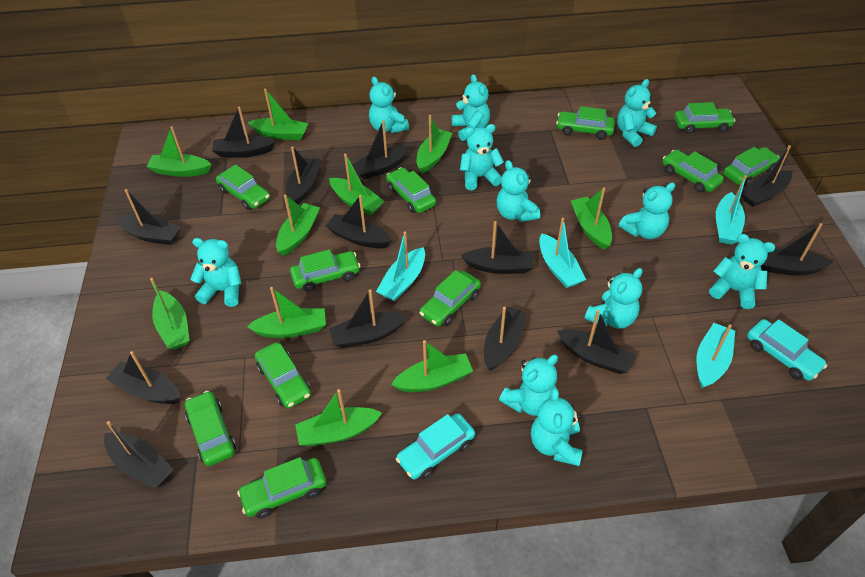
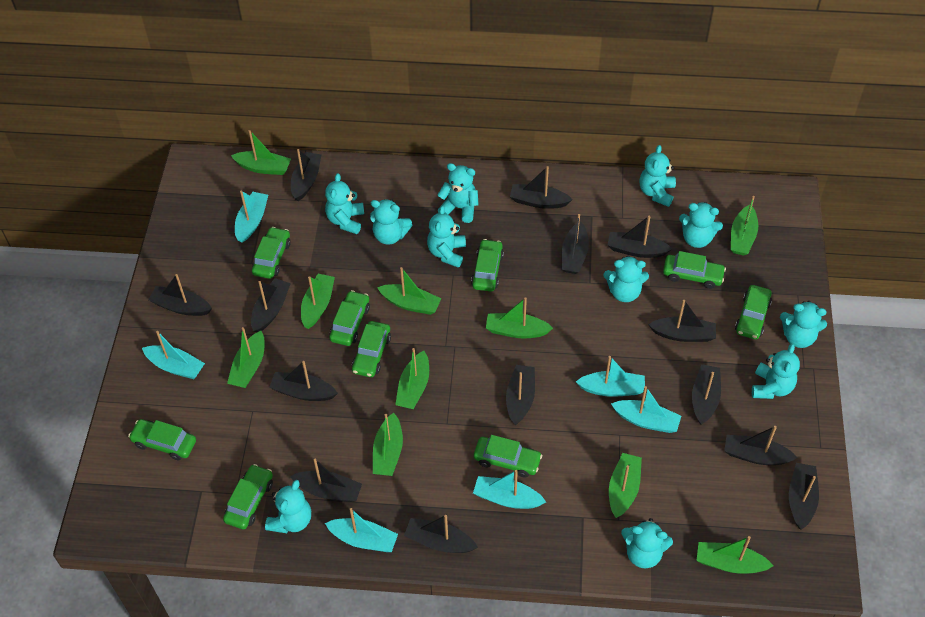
black boat: [104,421,174,489] [106,351,181,404] [116,189,181,245] [212,106,276,157] [286,146,320,204] [326,195,392,248] [329,289,407,348] [352,120,410,180] [461,221,534,274] [484,306,527,371] [557,310,636,374] [741,145,792,207] [761,223,834,275] = 13 -> [148,274,212,316] [251,278,291,332] [269,361,338,401] [290,459,362,502] [291,149,321,201] [404,515,478,553] [506,365,535,425] [510,166,573,209] [562,214,589,274] [608,216,672,258] [648,300,716,342] [692,364,721,425] [724,426,797,465] [789,463,819,530] = 14
green car: [185,391,236,466] [216,164,270,210] [237,457,326,518] [255,342,311,409] [290,249,360,292] [386,167,436,213] [419,270,481,326] [556,106,615,139] [663,150,724,193] [674,102,735,134] [723,147,780,187] = 11 -> [128,419,196,460] [223,464,273,530] [252,227,291,279] [329,290,370,346] [352,321,391,377] [471,239,504,291] [474,435,542,478] [663,251,726,289] [735,285,772,339] = 9
turquoise boat: [376,231,425,302] [539,218,586,288] [697,323,735,388] [716,175,747,245] = 4 -> [142,331,205,379] [235,191,268,243] [325,508,398,552] [473,470,546,509] [576,356,645,397] [611,386,681,433] = 6
turquoise car: [396,413,475,479] [747,319,827,381] = 2 -> none = 0

